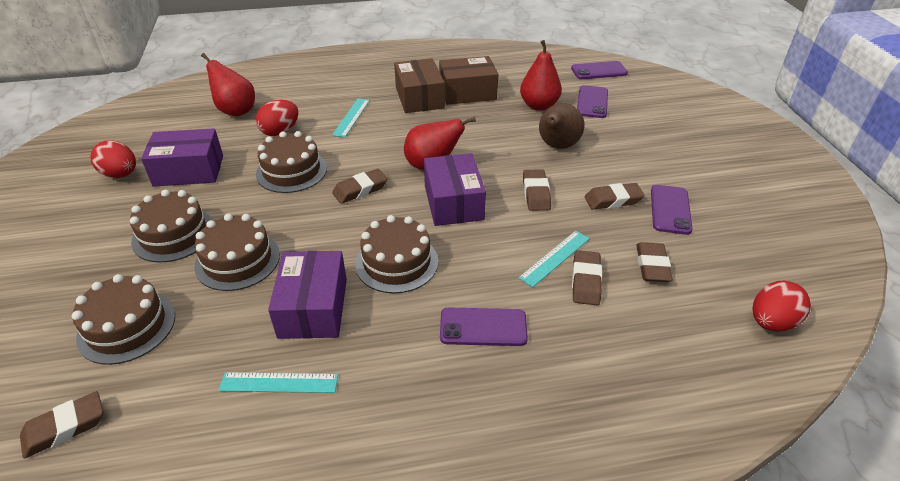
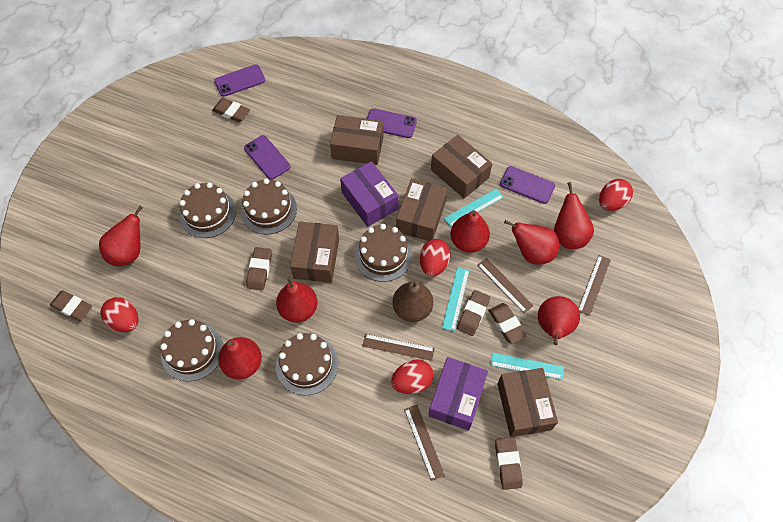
brown box: [394,58,445,113] [439,56,498,105] = 2 -> [290,222,339,283] [330,115,384,165] [396,178,447,241] [431,135,492,199] [497,368,558,437] = 5
brown ruler: none = 0 -> [362,334,435,361] [404,405,445,481] [477,258,534,313] [578,255,611,316] = 4
purple box: [141,128,223,187] [268,251,347,339] [424,153,486,226] = 3 -> [340,161,399,227] [428,357,488,431] = 2
red egg: [90,140,136,178] [256,100,298,136] [752,281,811,332] = 3 -> [100,297,139,332] [391,359,434,394] [420,239,450,277] [599,179,633,211] = 4
red pear: [201,53,255,116] [404,117,476,170] [520,40,562,111] = 3 -> [99,206,143,266] [218,337,262,379] [276,277,317,323] [451,210,490,253] [504,220,559,265] [538,296,580,345] [554,182,594,249] = 7

